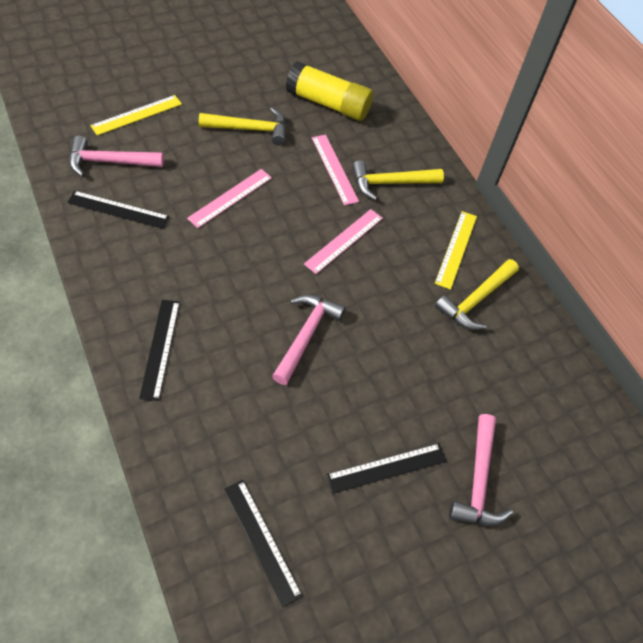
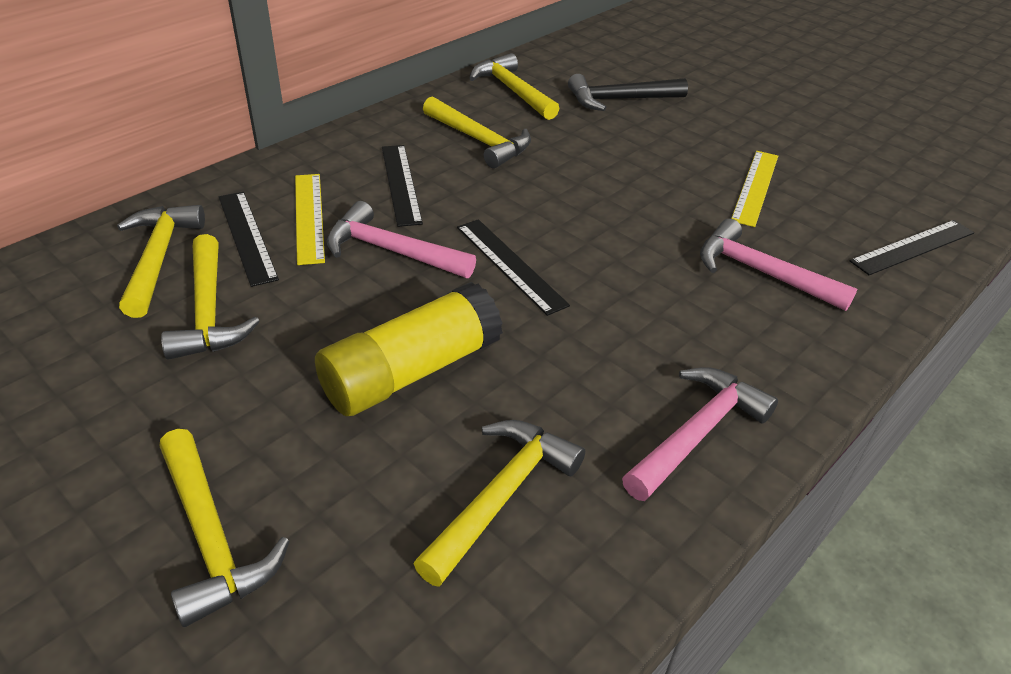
black hammer: none = 0 -> [568,74,688,111] = 1
pink ruler: [187,169,272,228] [304,209,383,274] [312,135,359,205] = 3 -> none = 0
yellow hammer: [199,107,286,145] [352,160,444,201] [435,259,519,330] = 3 -> [117,205,205,318] [159,429,290,627] [161,234,260,360] [414,420,585,587] [423,97,531,168] [469,53,559,120] = 6

